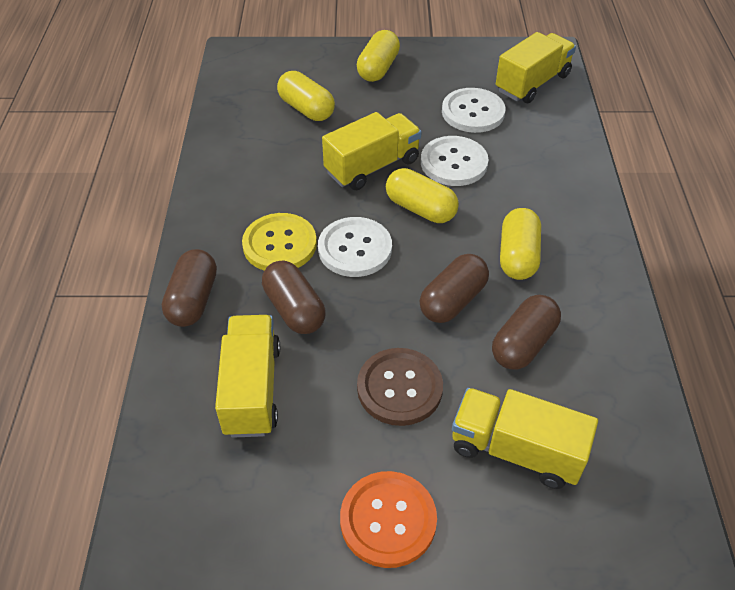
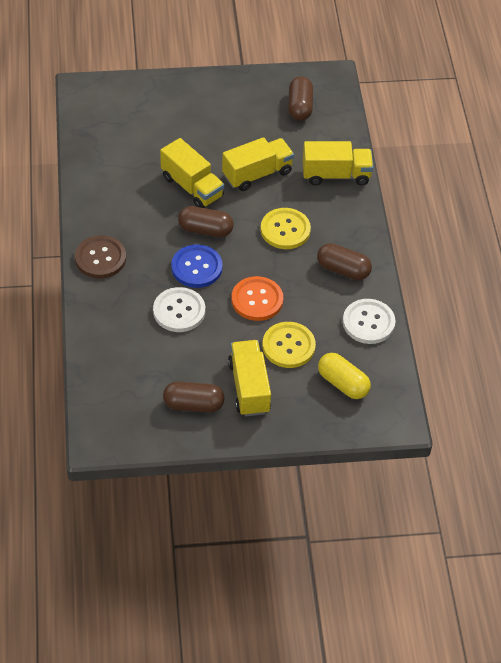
blue button: none = 0 -> [171,244,223,288] = 1
white button: [318,217,392,277] [421,136,489,186] [442,88,506,133] = 3 -> [153,287,205,332] [343,299,396,344] = 2
yellow button: [242,213,317,271] = 1 -> [261,208,311,249] [262,322,316,368] = 2
yellow capsule: [277,71,335,121] [357,30,400,82] [386,168,459,223] [500,208,541,280] = 4 -> [318,353,371,399] = 1

